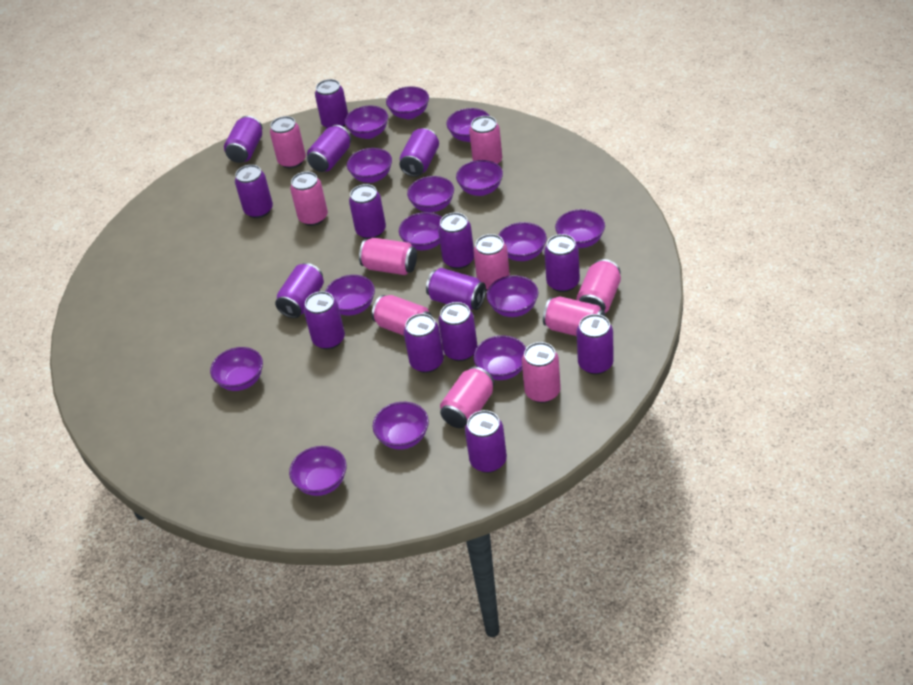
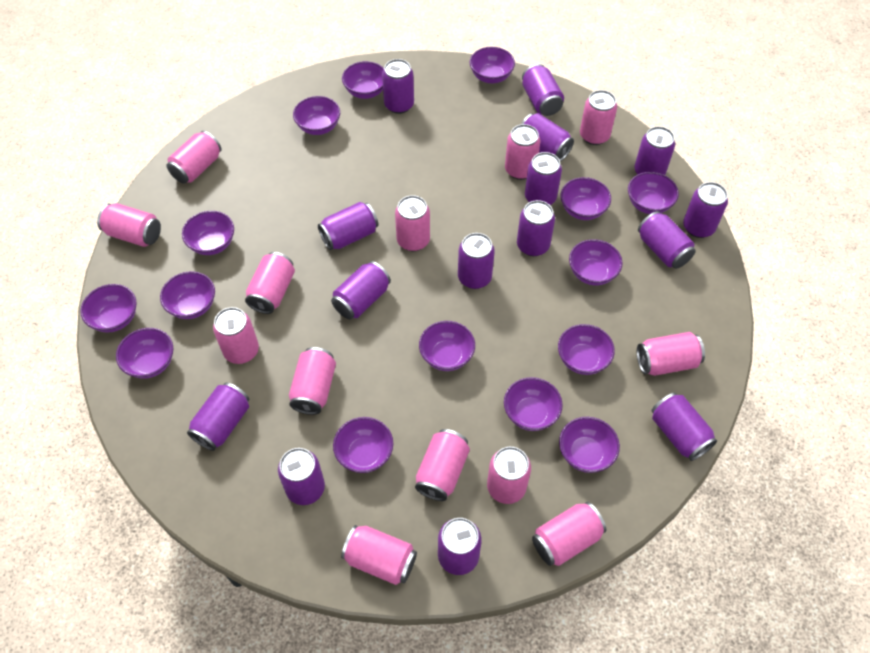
pink can: [270,116,306,168] [290,172,328,226] [359,238,417,275] [372,295,432,336] [440,367,495,428] [469,116,502,164] [473,234,510,290] [522,342,561,403] [543,296,605,336] [576,259,621,313] = 10 -> [97,203,161,247] [166,131,221,184] [213,307,259,364] [245,252,295,314] [289,347,336,415] [341,525,417,585] [395,195,430,251] [415,429,470,501] [487,447,531,504] [505,124,540,180] [532,502,606,566] [580,90,617,145] [637,332,705,376] = 13

